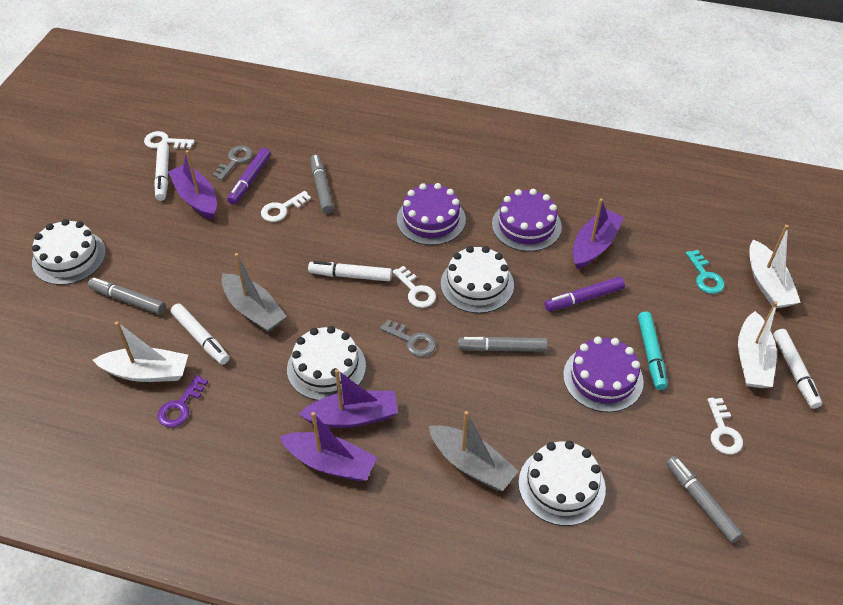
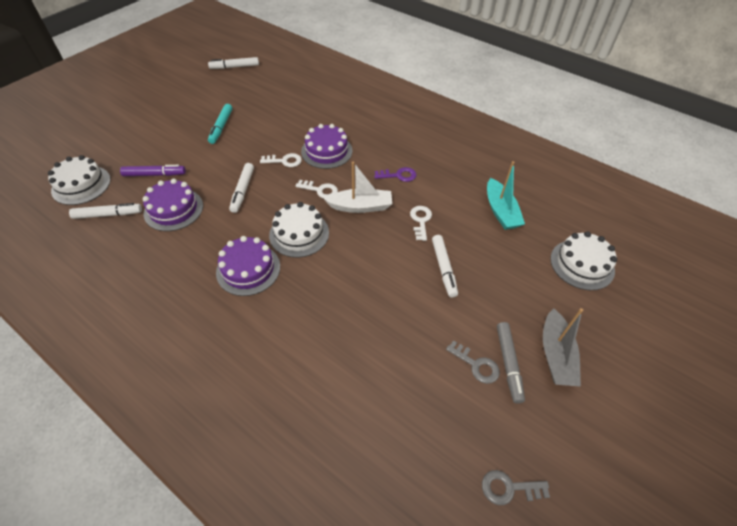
grey boat: [222,253,287,332] [429,411,518,491] = 2 -> [543,308,583,387] = 1
grey marker: [88,278,166,315] [310,155,334,214] [458,336,548,352] [666,456,743,543] = 4 -> [497,322,525,404] = 1
purple boat: [168,150,217,219] [280,412,377,482] [299,369,398,428] [572,198,624,269] = 4 -> none = 0
purple marker: [227,148,271,205] [544,277,625,311] = 2 -> [120,165,186,176] = 1
turquoise boat: none = 0 -> [487,161,525,230] = 1
turquoise key: [686,250,725,294] = 1 -> none = 0
white boat: [93,321,188,382] [738,301,778,388] [749,225,801,308] = 3 -> [324,162,392,213] = 1
white cake: [32,219,106,285] [287,326,366,401] [441,246,514,313] [519,441,606,526] = 4 -> [48,155,111,205] [269,202,329,258] [550,231,617,290] = 3
white key: [144,131,195,149] [261,191,311,222] [393,266,436,308] [708,398,743,454] = 4 -> [260,153,302,167] [296,180,338,199] [410,206,432,241] = 3

